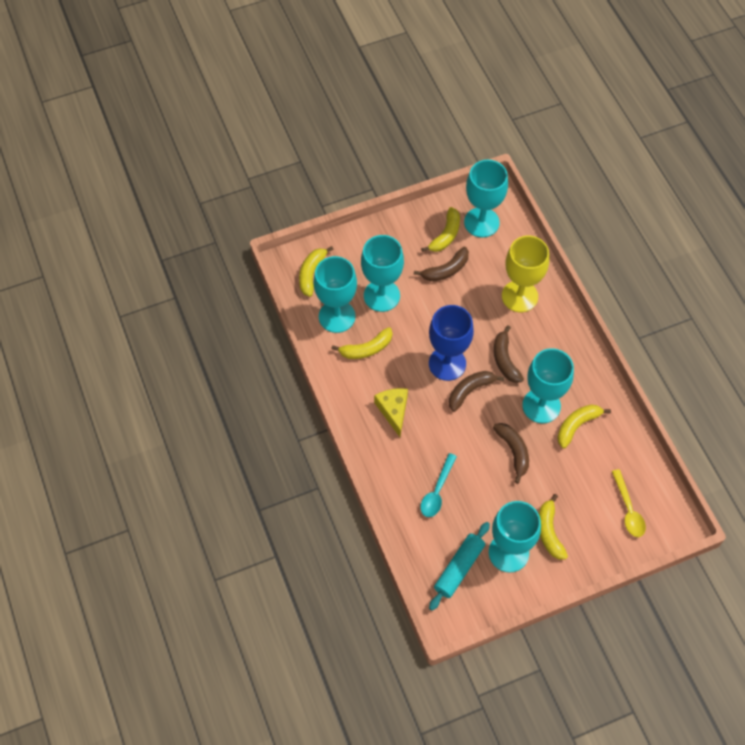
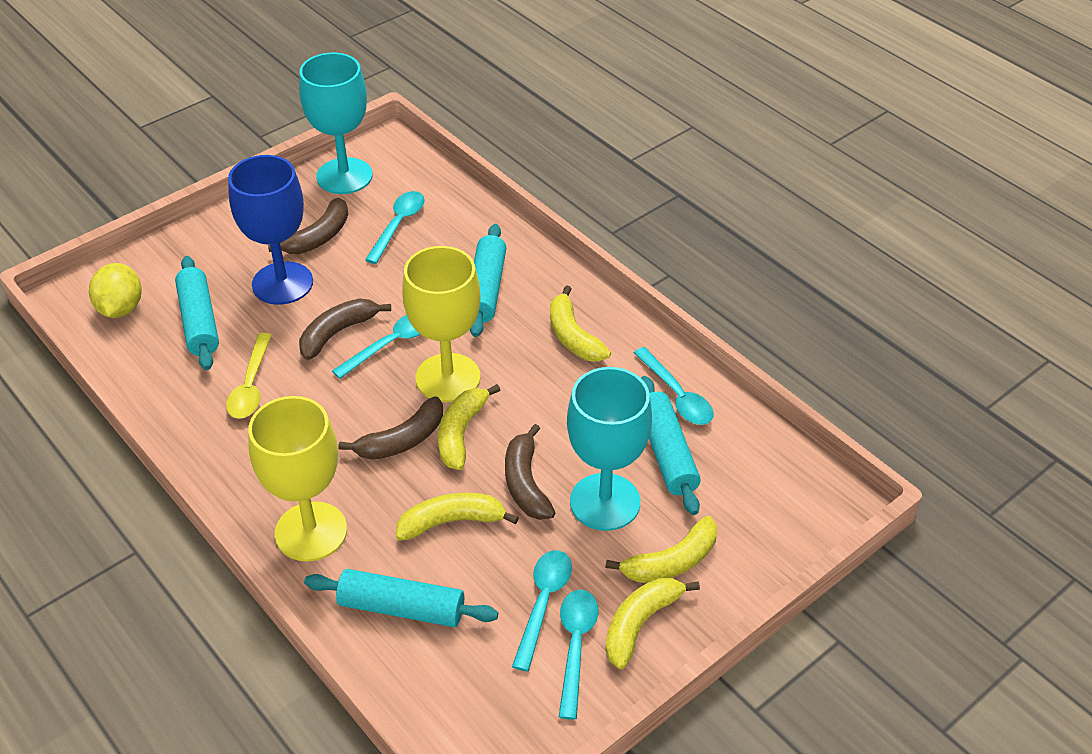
turquoise goblet: [313,256,357,333] [361,235,404,312] [464,160,508,238] [489,501,541,573] [522,348,574,423] = 5 -> [299,52,373,194] [567,367,652,531] = 2
turquoise rolling pin: [429,522,490,611] = 1 -> [175,256,219,370] [304,569,498,627] [470,224,506,337] [641,376,700,515] = 4
turquoise spoon: [420,453,457,517] = 1 -> [332,315,421,379] [365,191,425,264] [512,550,572,671] [559,590,599,720] [634,347,713,425] = 5
yellow cheese: [374,388,408,437] = 1 -> none = 0
yellow goblet: [502,236,549,312] = 1 -> [248,396,347,561] [402,246,481,402] = 2
yellow lemon: none = 0 -> [89,263,142,318] = 1

